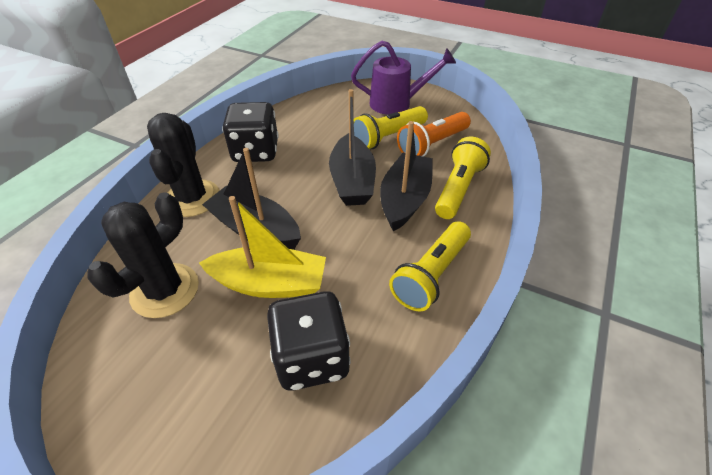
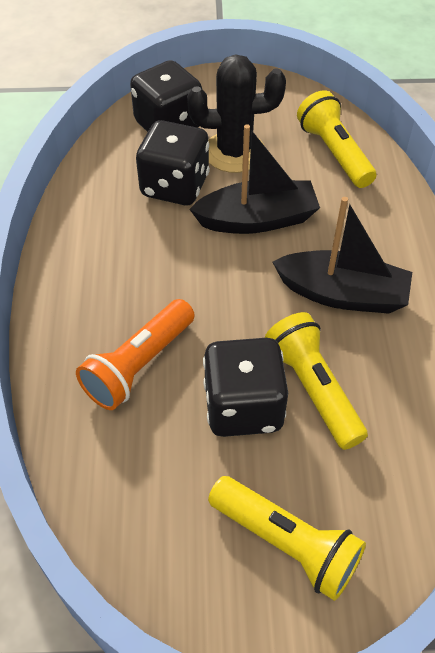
black boat: [202,148,301,250] [329,89,376,206] [380,121,433,231] = 3 -> [189,124,320,234] [272,197,412,314] = 2
black cactus: [87,192,199,318] [147,113,220,217] = 2 -> [187,54,286,173] = 1
black dice: [222,102,279,162] [267,291,351,391] = 2 -> [130,60,202,132] [136,120,210,205] [203,338,288,437] = 3
purple watering can: [351,40,456,115] = 1 -> none = 0
yellow boat: [199,196,326,298] = 1 -> none = 0

